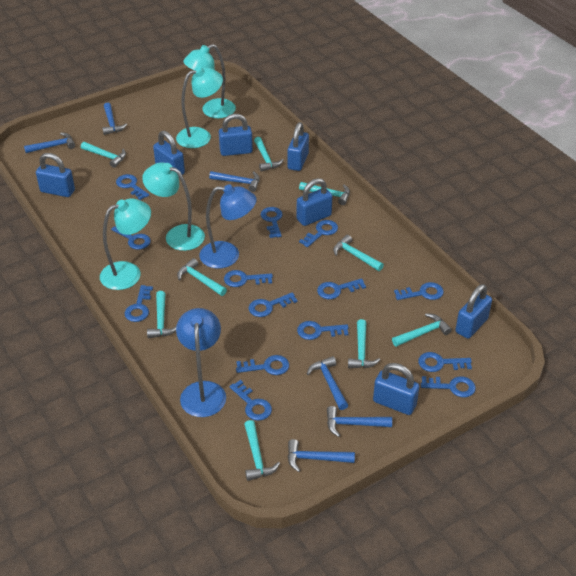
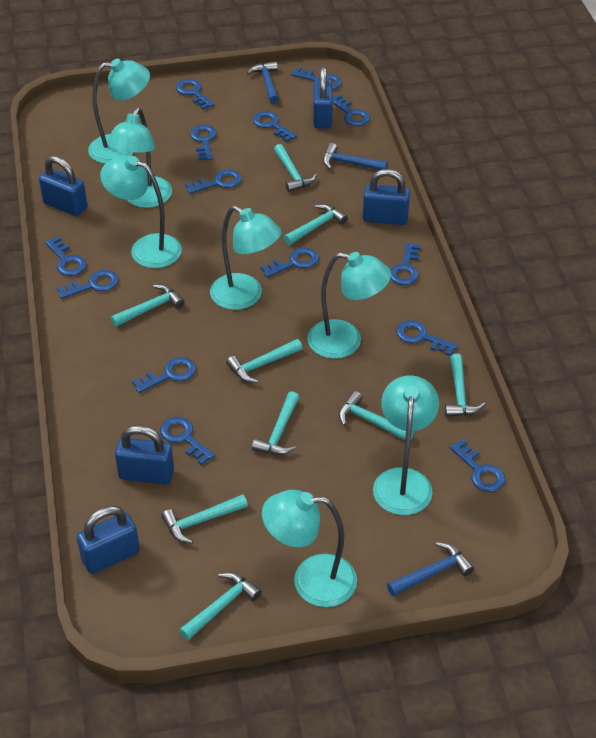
blue hammer: [24,132,75,153] [102,103,127,135] [209,171,260,192] [288,439,355,472] [307,356,348,410] [327,406,392,437] = 6 -> [247,61,279,104] [323,143,388,170] [387,542,474,596] = 3
blue lamp: [176,308,226,417] [199,184,256,269] = 2 -> none = 0
blue padlock: [36,153,75,197] [153,131,185,177] [219,114,253,156] [288,122,309,171] [297,178,332,226] [373,363,419,415] [455,284,492,339] = 7 -> [39,156,87,216] [77,506,140,574] [115,425,174,485] [313,66,333,128] [363,169,410,225] = 5
turquoise lamp: [100,198,151,290] [142,162,205,251] [176,67,223,148] [183,44,236,118] = 4 -> [88,58,150,164] [100,155,182,268] [107,107,172,208] [210,206,281,310] [262,490,357,607] [307,252,391,359] [373,375,439,515] = 7

